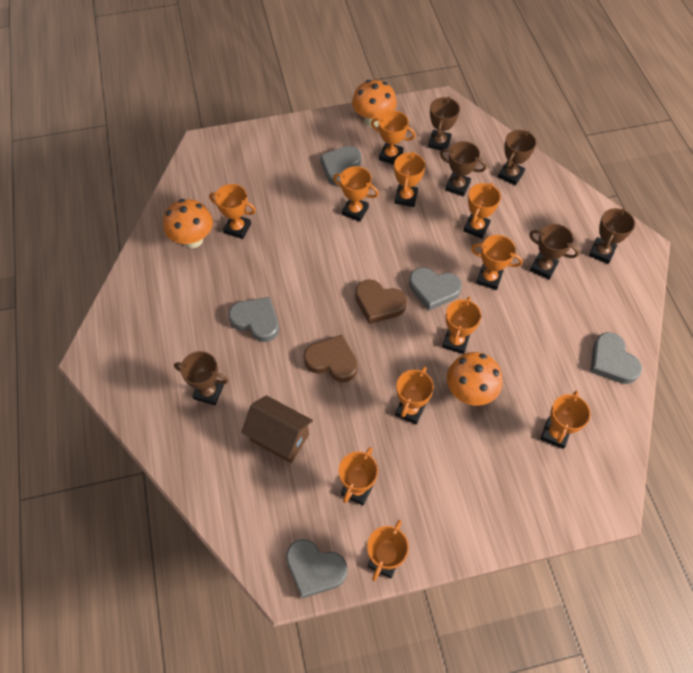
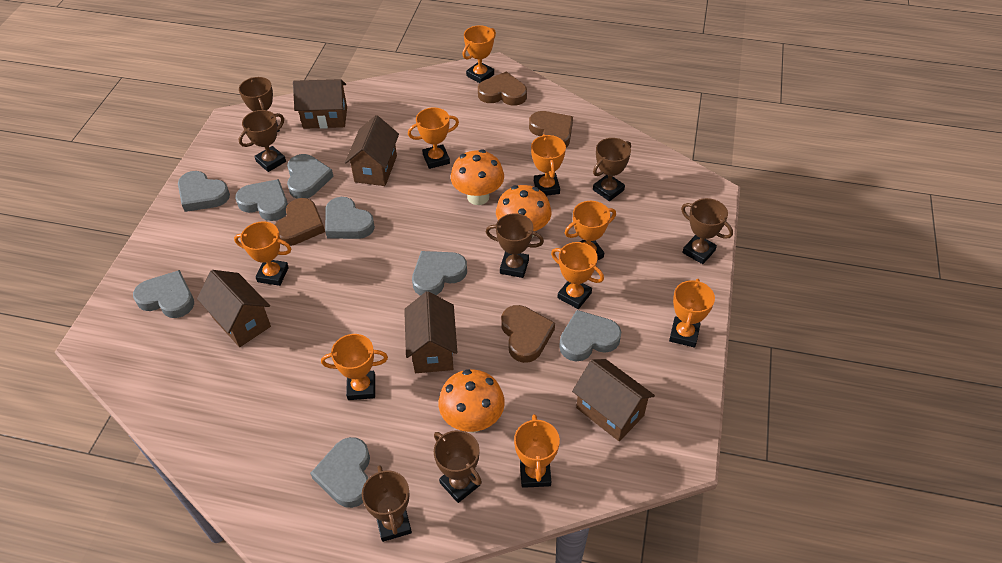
brown heart: [304,335,358,382] [355,279,407,324] = 2 -> [275,198,325,246] [478,71,527,106] [501,305,555,363] [529,111,573,147] = 4
brown house: [241,395,313,463] = 1 -> [197,270,271,347] [293,79,347,129] [345,115,399,186] [404,291,457,373] [572,359,655,441] = 5
brown trophy: [174,351,228,405] [428,97,460,151] [440,141,486,197] [498,130,536,185] [529,224,579,280] [588,208,635,264] = 6 -> [239,77,280,132] [239,110,286,172] [362,465,412,542] [434,430,482,503] [486,213,544,278] [593,138,631,201] [681,198,733,264] = 7
grey heart: [229,297,279,342] [286,539,348,598] [320,146,362,187] [409,267,462,311] [590,332,642,384] = 5 -> [133,270,194,318] [178,171,230,212] [235,179,288,221] [287,154,334,199] [310,437,370,508] [325,197,375,239] [412,251,467,296] [559,310,621,361] = 8
orange trophy: [209,184,256,239] [333,166,379,222] [339,447,378,505] [367,520,409,581] [371,111,416,165] [394,152,426,207] [395,367,434,425] [442,297,481,354] [463,183,501,239] [471,235,523,290] [541,391,591,449] = 11 -> [234,221,291,286] [321,334,388,400] [408,108,459,169] [462,25,496,83] [514,414,560,488] [531,134,566,196] [551,242,604,309] [565,201,616,260] [669,279,715,348] = 9

